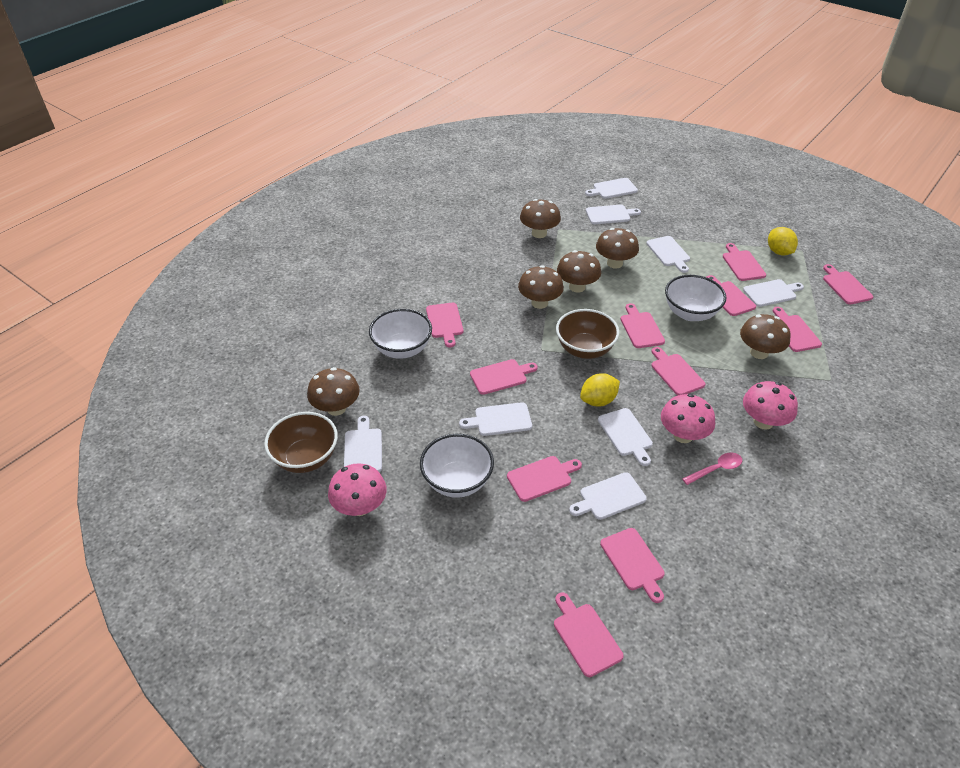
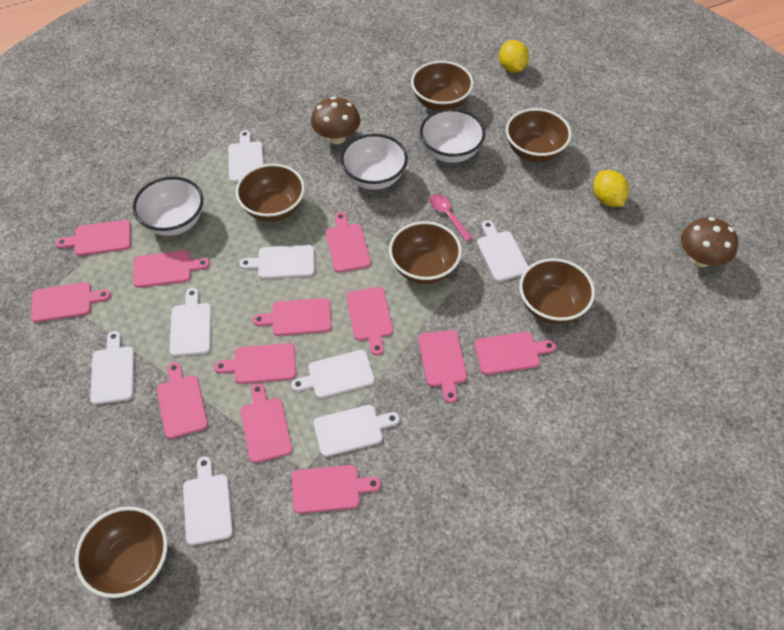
brown bowl: [264,412,338,473] [556,309,619,359] = 2 -> [75,506,168,598] [236,164,305,222] [389,221,462,284] [411,61,474,111] [506,108,572,162] [519,258,595,324] = 6
brown mushroom: [307,367,360,416] [518,265,564,309] [520,199,561,238] [557,250,601,293] [596,228,639,269] [740,314,791,359] = 6 -> [311,97,360,144] [681,217,738,267] = 2
pink cutting board: [426,303,463,347] [470,359,538,395] [507,456,582,502] [554,592,624,677] [600,528,665,603] [621,303,665,348] [651,347,705,395] [707,275,756,316] [723,243,766,281] [773,307,822,352] [823,264,873,304] = 11 -> [31,282,111,322] [56,220,131,256] [133,250,210,288] [157,362,208,439] [214,343,296,384] [240,383,292,463] [253,298,332,336] [292,465,381,514] [326,212,371,273] [346,287,393,356] [418,330,467,403] [474,332,556,375] = 12
pink mushroom: [328,463,387,516] [661,394,715,443] [743,381,798,430] = 3 -> none = 0

